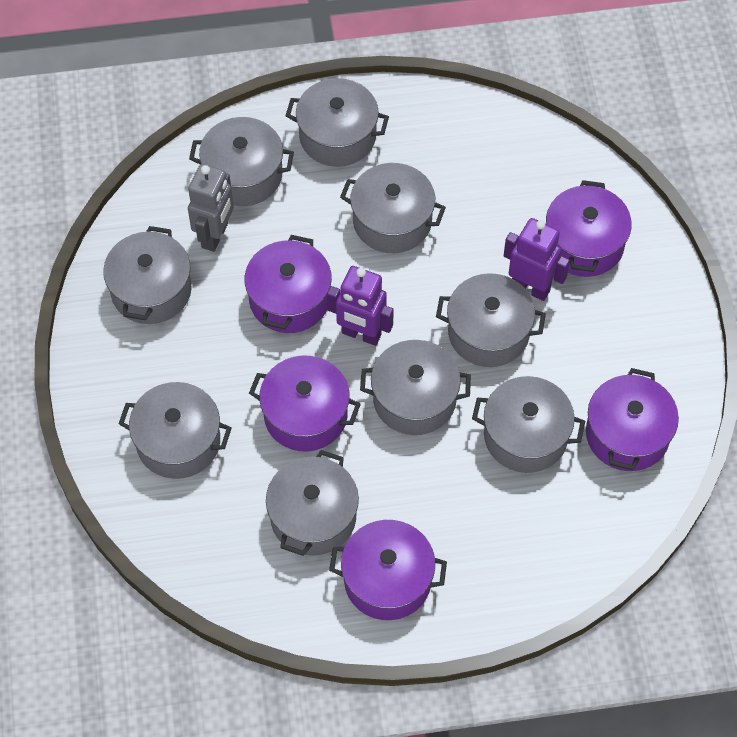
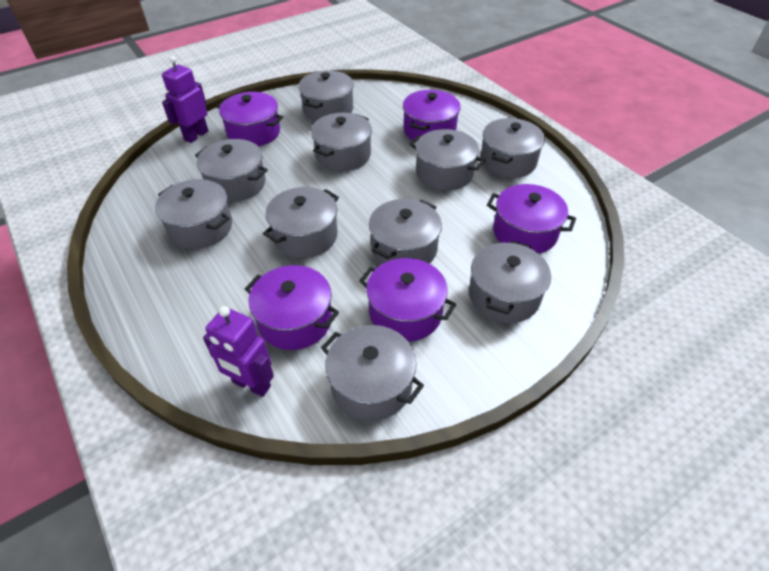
grey pot: [103,226,191,324] [119,382,232,479] [189,117,294,206] [266,450,359,556] [286,78,389,167] [340,163,446,253] [360,340,471,435] [436,273,546,367] [472,376,585,473] = 9 -> [155,179,232,249] [195,139,268,202] [263,187,339,258] [299,70,354,121] [311,113,372,171] [321,325,424,421] [369,199,442,265] [410,129,485,191] [469,241,551,323] [481,118,545,178] = 10
grey robot: [188,164,234,252] = 1 -> none = 0

